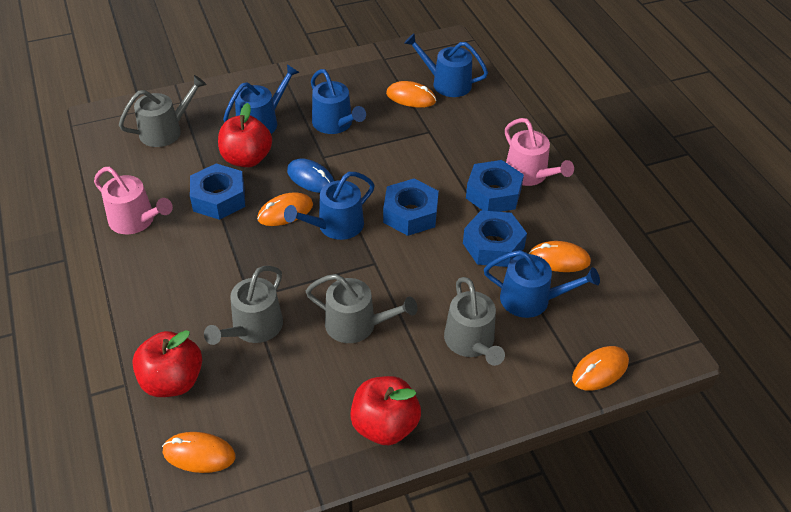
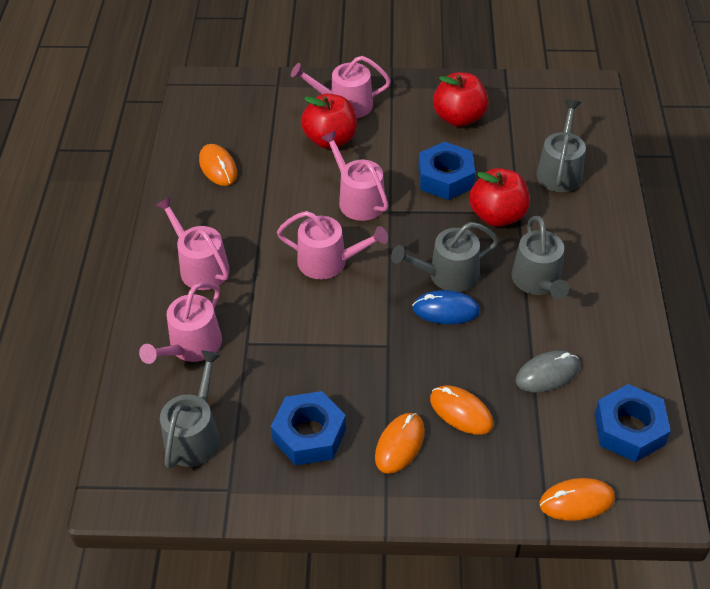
blue nut: [190,164,245,220] [383,179,439,236] [463,210,527,267] [466,160,524,212] = 4 -> [271,391,346,465] [418,142,475,200] [594,384,671,462] = 3
blue watering can: [223,64,300,134] [284,172,375,240] [311,69,366,134] [404,33,488,97] [484,250,600,318] = 5 -> none = 0
grey mouse: none = 0 -> [516,351,580,392] = 1
orange mouse: [162,432,236,473] [257,192,313,226] [386,81,436,108] [529,241,591,272] [572,346,629,391] = 5 -> [199,144,237,186] [375,413,425,474] [430,385,493,435] [539,478,615,521] = 4
pink watering can: [94,167,173,234] [505,118,574,186] = 2 -> [139,282,222,364] [155,196,230,290] [277,211,388,279] [291,56,391,118] [321,130,389,221] = 5

